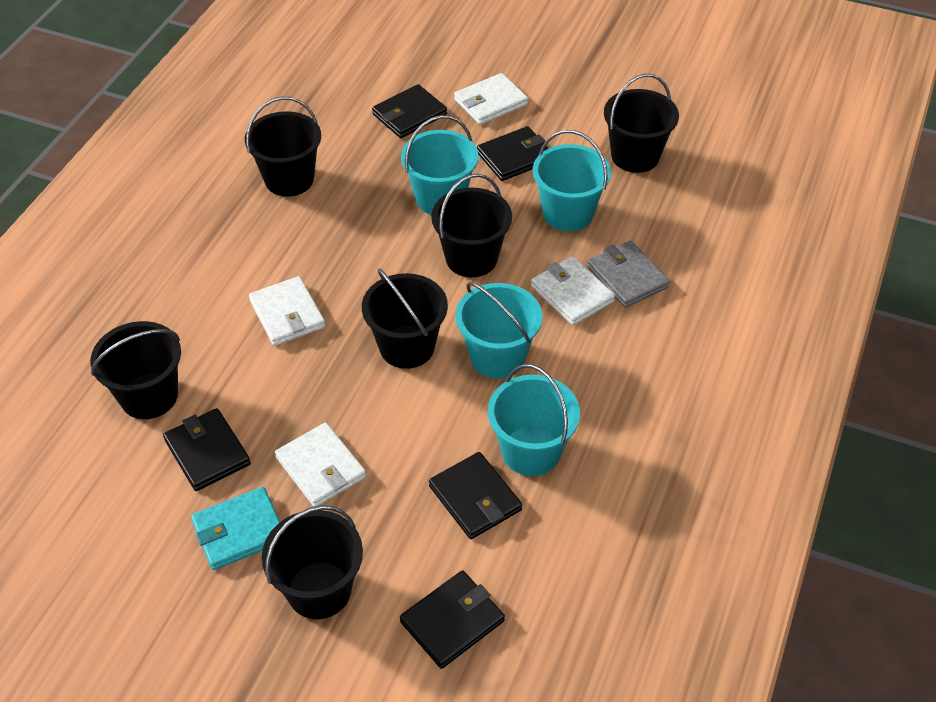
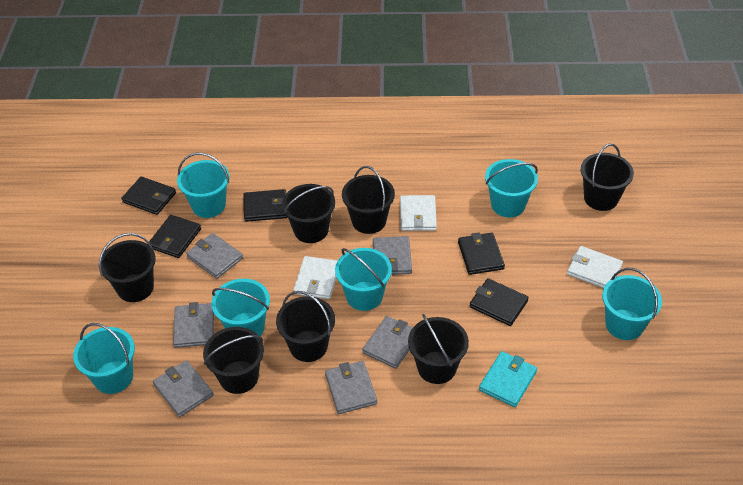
black bucket: [90,321,181,419] [245,96,321,197] [262,505,363,619] [362,268,448,369] [431,174,512,277] [604,74,679,173] = 6 -> [99,233,156,302] [203,327,264,394] [276,291,335,362] [282,184,335,243] [342,166,395,234] [408,314,469,384] [581,143,634,211] = 7
grey wallet: [587,240,670,308] = 1 -> [153,360,214,417] [173,302,214,348] [186,233,243,279] [325,361,377,414] [362,316,413,369] [373,236,412,275] = 6
turquoise bucket: [401,115,478,215] [456,282,542,379] [488,364,580,476] [533,130,611,231] = 4 -> [73,323,135,394] [177,153,229,218] [211,279,270,336] [335,248,392,311] [485,159,538,217] [602,268,662,340] = 6
white wallet: [249,276,325,346] [275,423,366,507] [454,73,528,125] [531,256,615,326] = 4 -> [293,256,337,299] [400,195,437,231] [567,246,623,288] = 3

